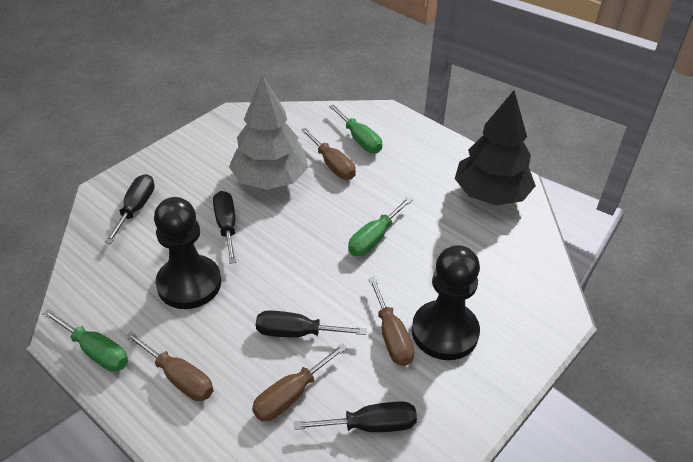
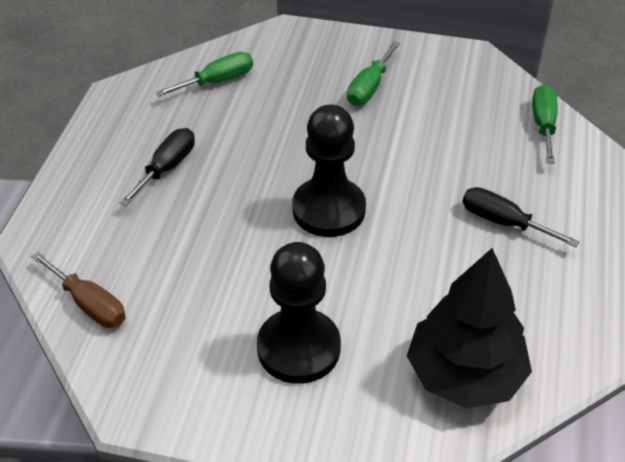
black screwdriver: [105,174,155,244] [213,191,236,264] [256,310,366,337] [294,401,417,432] = 4 -> [119,128,195,206] [462,187,580,247] = 2
brown screwdriver: [125,332,213,401] [252,343,347,421] [301,128,356,180] [368,277,414,366] = 4 -> [31,252,126,328] = 1
grey tree: [229,74,309,190] = 1 -> none = 0

